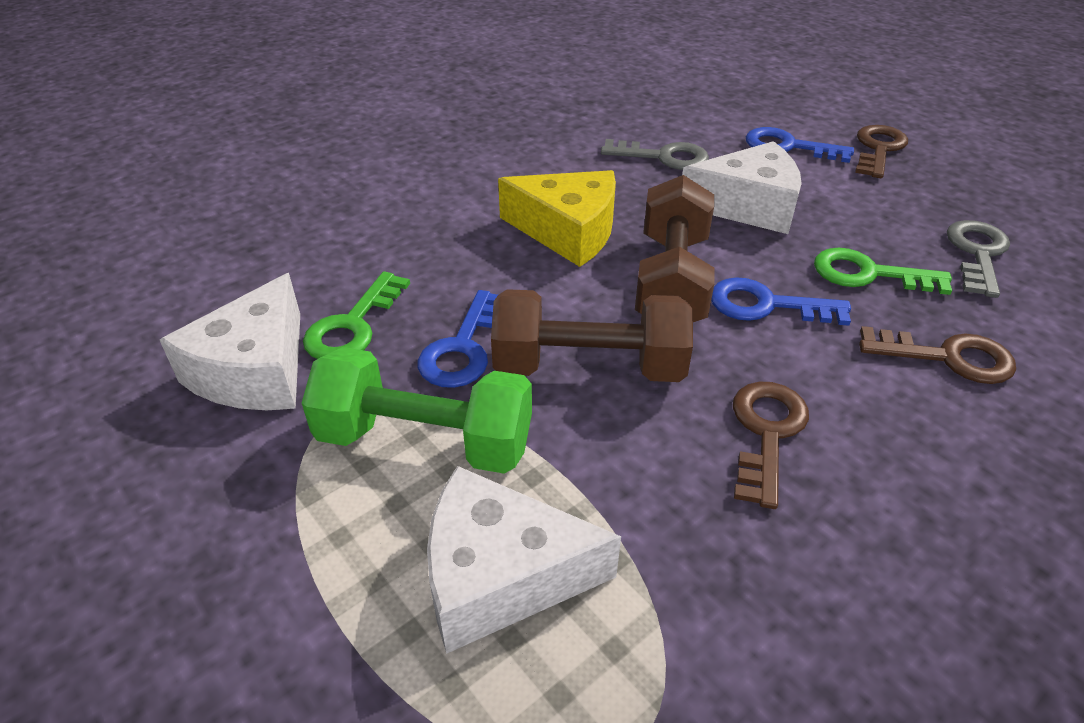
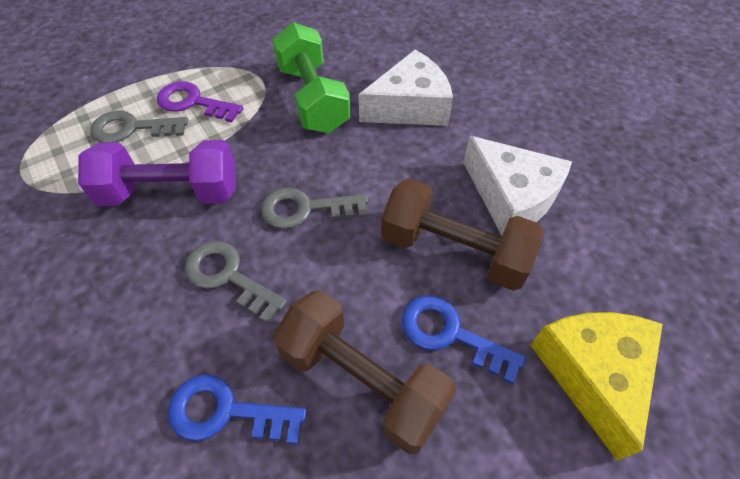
blue key: [418,290,498,388] [711,277,851,326] [746,127,854,163] = 3 -> [168,374,307,444] [402,295,526,384] = 2
brown key: [733,382,809,509] [855,125,908,178] [859,326,1016,384] = 3 -> none = 0
green key: [303,271,410,359] [814,248,952,295] = 2 -> none = 0
grey key: [601,139,709,170] [947,220,1010,298] = 2 -> [90,110,188,143] [185,241,287,324] [261,188,368,229] = 3
purple dumbbell: none = 0 -> [78,140,236,206] = 1
purple key: none = 0 -> [157,81,243,122] = 1
white cheese: [160,273,300,410] [427,466,621,654] [682,141,802,234] = 3 -> [359,50,453,126] [463,136,572,236] = 2

